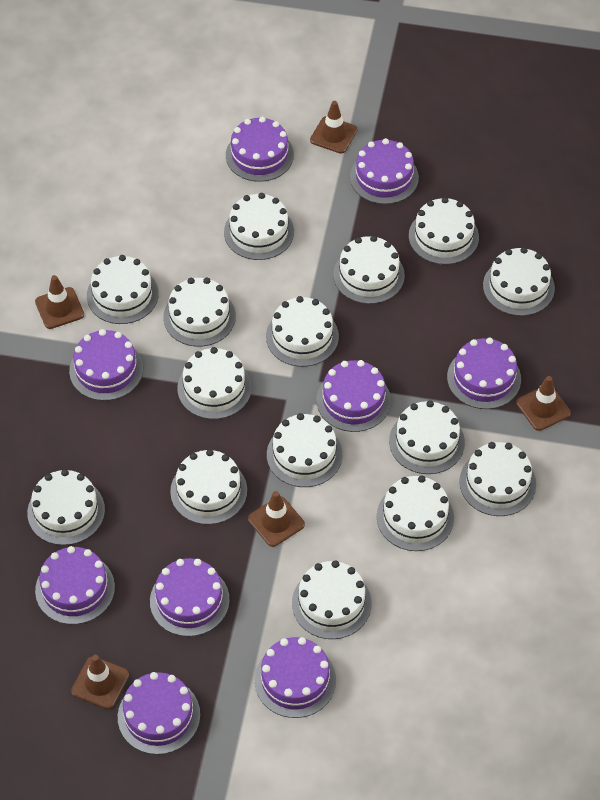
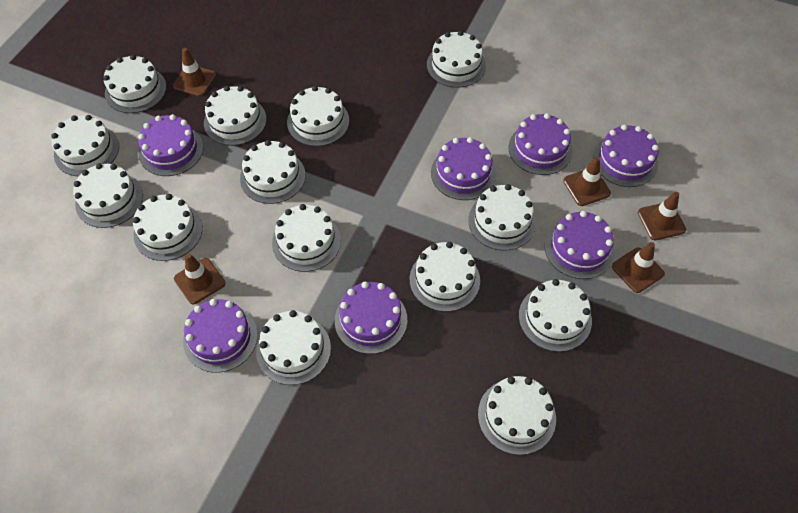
purple cake: [35,546,115,625] [69,329,143,401] [118,672,200,755] [150,558,230,637] [226,117,294,182] [254,637,336,718] [316,360,391,432] [350,138,419,204] [447,338,521,409] = 9 -> [138,114,203,176] [183,299,258,373] [335,282,407,354] [431,137,496,200] [508,113,573,175] [545,211,614,279] [593,125,659,187] = 7
white cake: [27,469,105,545] [87,255,159,324] [164,277,236,347] [170,449,247,525] [178,347,252,419] [224,193,294,260] [266,296,339,367] [267,413,342,487] [292,560,372,639] [333,235,405,304] [376,475,454,551] [389,400,465,474] [409,197,479,265] [459,442,536,516] [483,247,555,316] = 15 -> [51,115,119,176] [73,163,143,228] [103,55,166,113] [133,194,203,261] [204,86,266,146] [240,140,306,204] [256,310,331,385] [272,204,341,272] [287,86,349,146] [410,242,480,312] [427,31,486,88] [468,184,536,251] [478,376,556,455] [519,279,592,352] = 14

